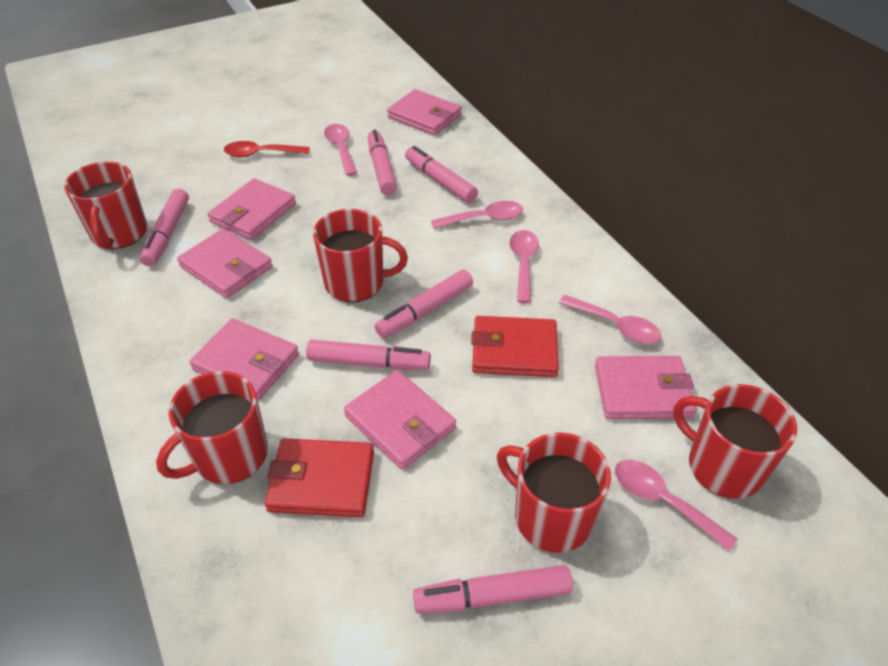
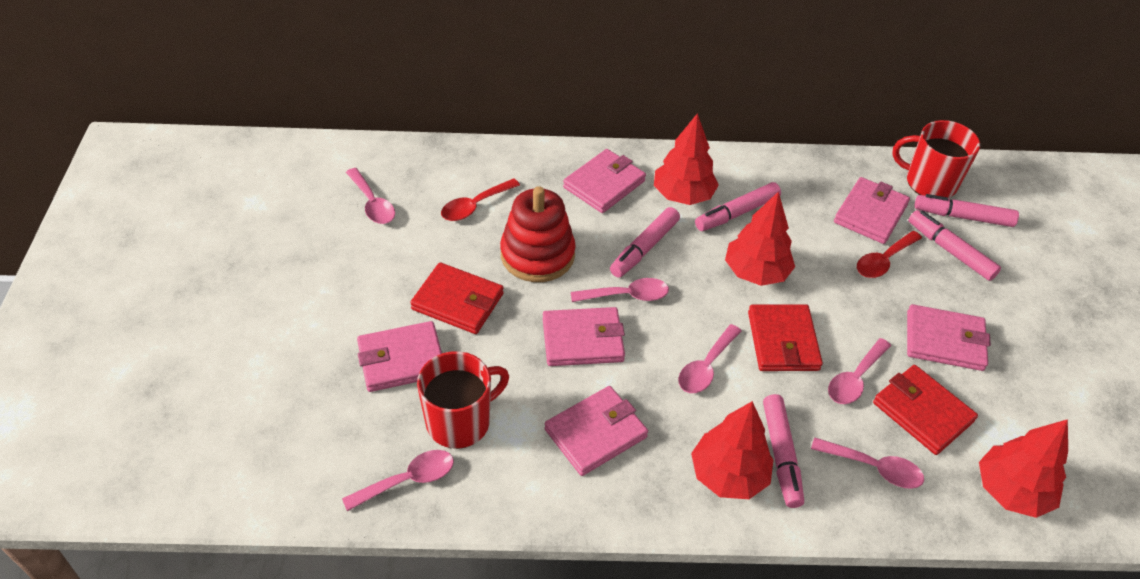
pink marker: [140,188,189,267] [306,340,431,370] [368,130,397,195] [375,270,473,338] [405,146,478,203] [413,565,573,614] = 6 -> [610,207,680,278] [695,182,781,231] [763,394,804,508] [908,210,1001,281] [915,194,1019,227] = 5
pink spoon: [324,124,357,176] [431,201,523,229] [509,230,539,303] [559,295,661,344] [615,459,737,551] = 5 -> [342,450,454,511] [346,168,395,224] [571,278,669,302] [678,324,741,393] [811,437,924,489] [828,338,891,404] = 6
red mug: [64,162,147,249] [156,371,268,484] [313,209,408,302] [497,432,611,553] [673,384,797,499] = 5 -> [417,351,509,449] [892,120,980,198] = 2
red spoon: [224,141,310,157] = 1 -> [441,178,520,221] [857,231,922,278] = 2
red stacking toy: none = 0 -> [500,186,576,282] = 1
red tree: none = 0 -> [654,113,719,205] [691,401,774,499] [725,191,795,286] [979,419,1068,518] = 4
red wallet: [265,438,374,517] [471,316,559,377] = 2 -> [410,262,504,334] [748,304,823,371] [873,365,978,455] = 3

